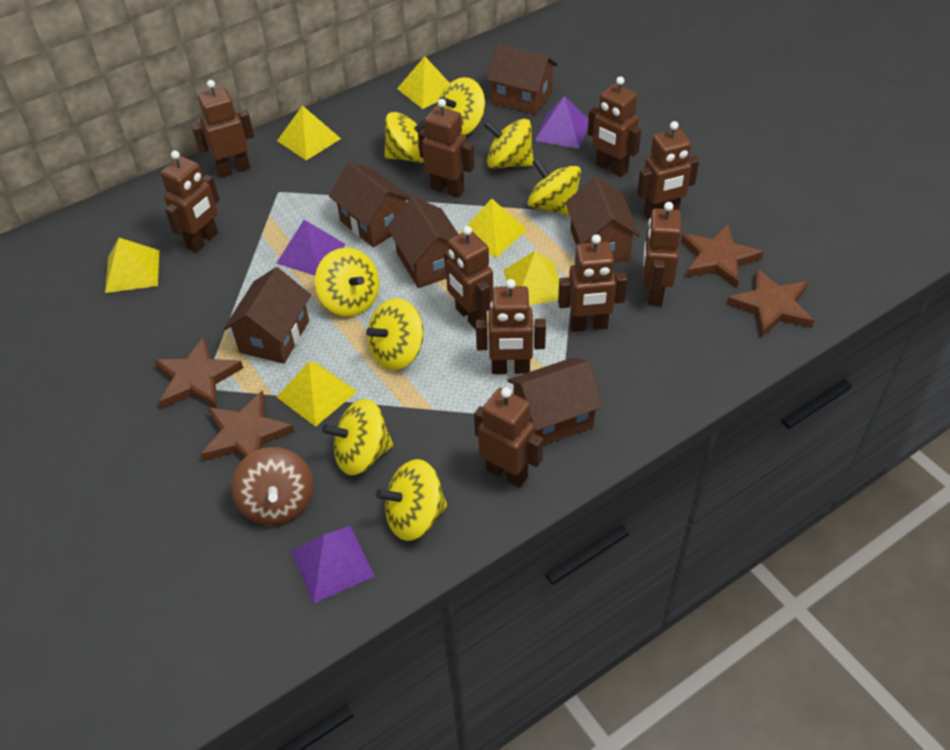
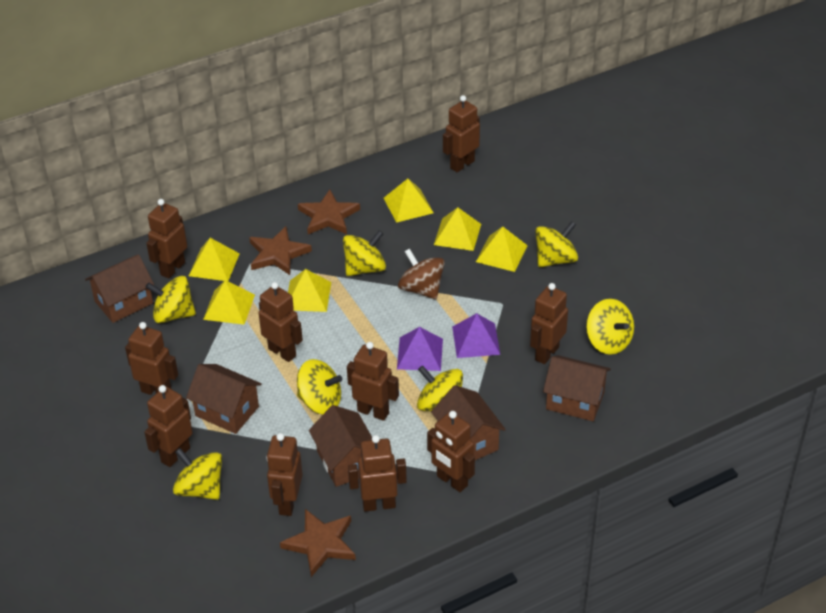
brown house: [224,267,311,364] [329,162,411,247] [387,197,459,288] [487,44,558,115] [507,358,603,445] [565,177,640,263] = 6 -> [85,254,154,323] [186,364,262,434] [309,405,372,487] [431,385,506,460] [543,355,611,421] = 5
brown star: [154,337,243,408] [201,390,295,461] [681,224,763,288] [727,268,814,338] = 4 -> [249,226,312,275] [280,509,356,577] [298,189,360,234] = 3
purple pyramid: [277,220,346,276] [291,526,375,604] [535,96,588,149] = 3 -> [397,327,443,371] [452,313,500,358] = 2
yellow spinning top: [315,248,379,317] [322,399,393,475] [366,298,424,370] [376,459,447,541] [384,112,425,163] [437,77,485,135] [483,119,534,169] [527,158,581,215] = 8 -> [146,276,196,323] [173,448,222,500] [297,359,342,414] [343,230,386,276] [417,366,463,411] [535,221,578,267] [586,299,634,355] = 7

